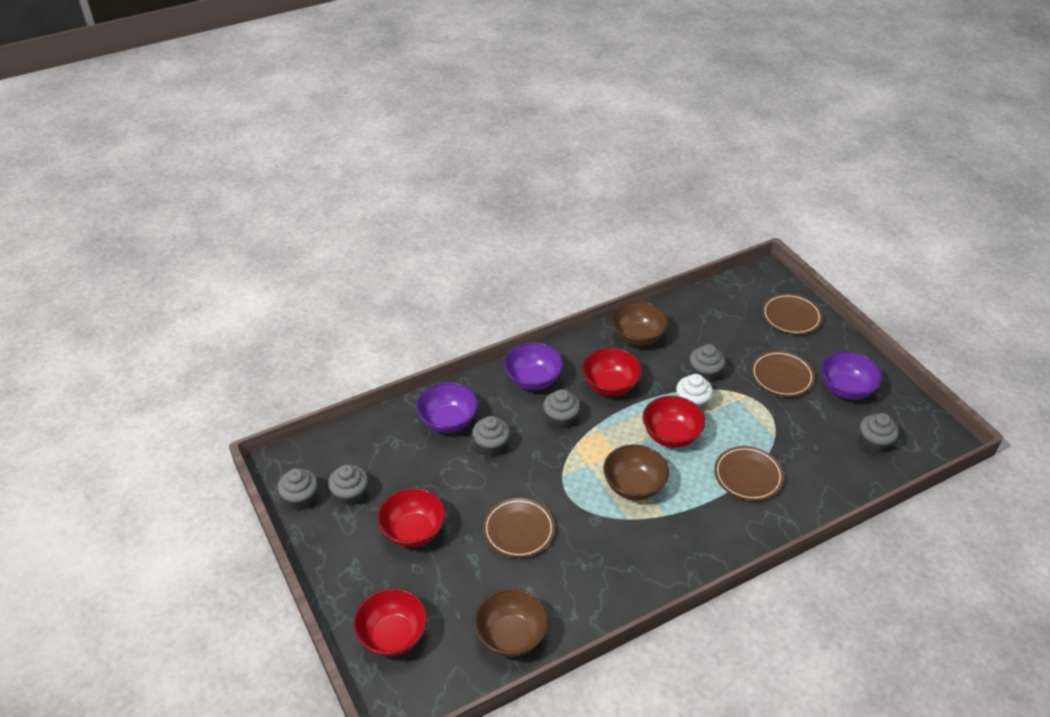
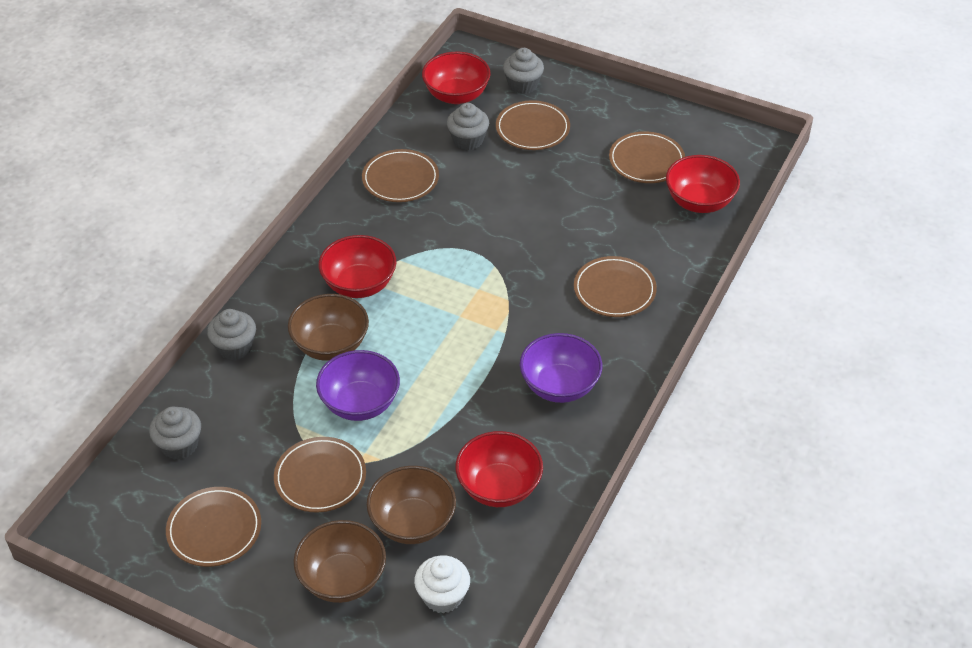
brown plate: [483,498,555,558] [714,446,784,501] [751,351,815,397] [762,294,822,335] = 4 -> [166,487,261,567] [274,437,366,512] [362,149,439,202] [496,100,570,150] [574,256,657,317] [609,131,685,183] = 6
grey cupcake: [278,468,318,510] [328,465,368,506] [472,416,510,456] [543,389,580,429] [690,344,725,382] [860,413,899,453] = 6 -> [149,406,201,460] [207,309,256,360] [447,103,489,150] [503,48,544,94] = 4
purple bowl: [416,382,478,433] [504,342,563,390] [821,351,882,400] = 3 -> [316,350,400,421] [520,333,602,403] = 2

